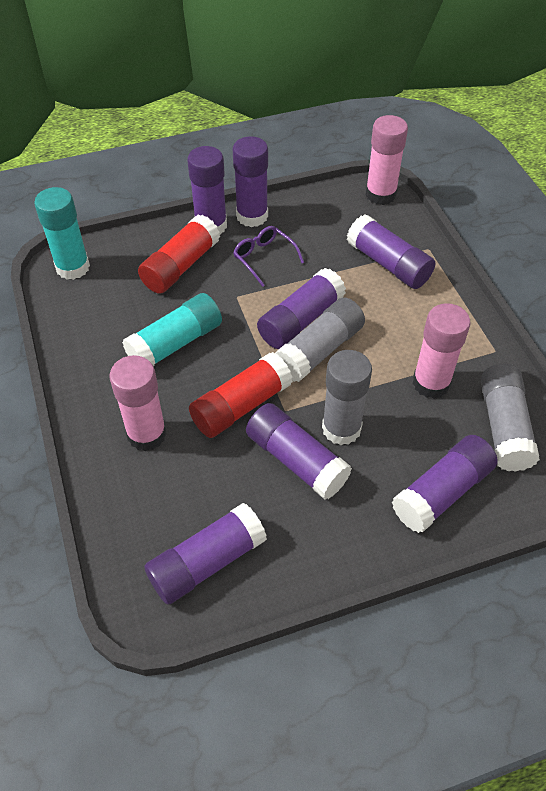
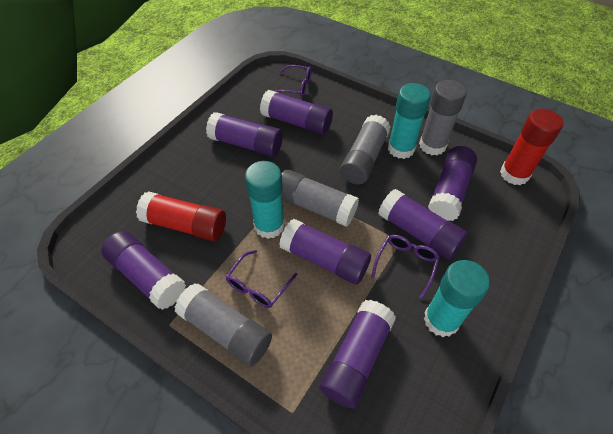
grey glue stick: [274,297,365,382] [322,350,372,445] [481,364,540,472] = 3 -> [175,283,272,366] [282,170,359,227] [340,115,391,184] [419,80,467,155] = 4
pink glue stick: [110,355,167,451] [366,115,408,205] [413,303,470,399] = 3 -> none = 0
purple glasses: [233,226,304,287] = 1 -> [225,250,297,308] [275,65,312,98] [371,235,440,299] = 3
turquoise glue stick: [34,187,90,280] [122,293,222,366] = 2 -> [245,161,285,239] [388,83,431,159] [424,260,490,337] = 3

